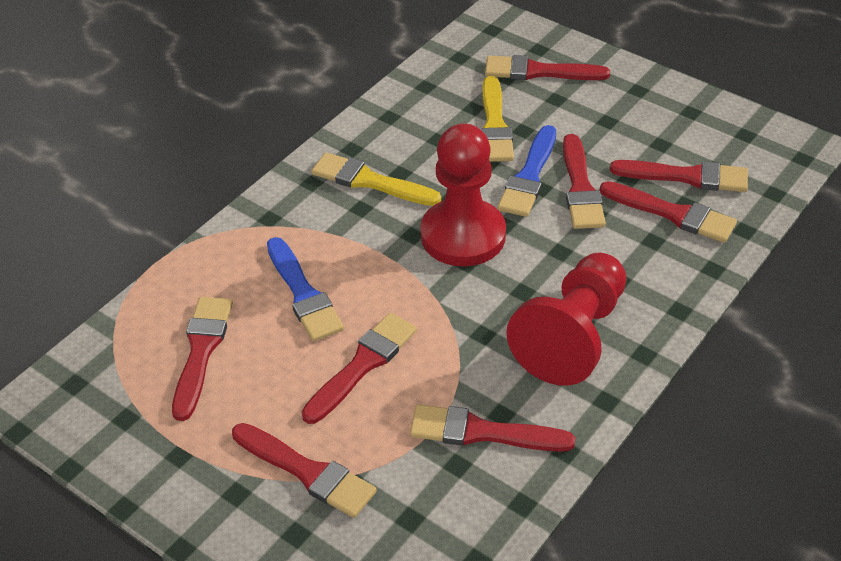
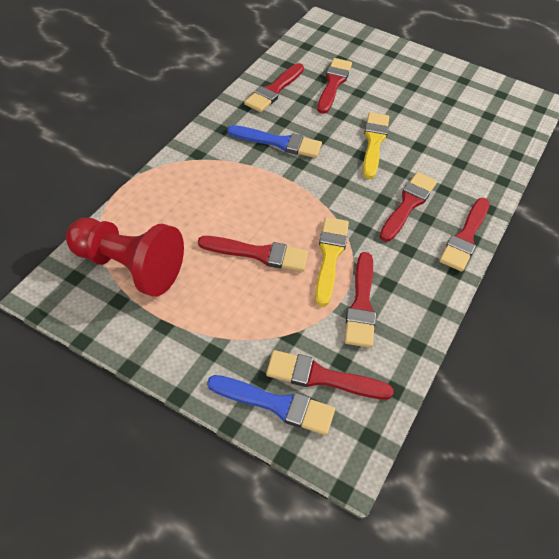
red brush: [172,297,233,421] [232,423,377,518] [302,312,417,424] [410,404,575,452] [485,55,610,80] [563,134,606,229] [600,181,737,243] [610,160,748,192] = 8 -> [198,236,308,272] [244,63,304,112] [266,350,394,400] [317,58,352,114] [345,252,376,348] [379,172,437,242] [439,198,490,272] = 7
red pawn: [421,123,506,266] [506,253,626,386] = 2 -> [66,218,184,297] = 1

